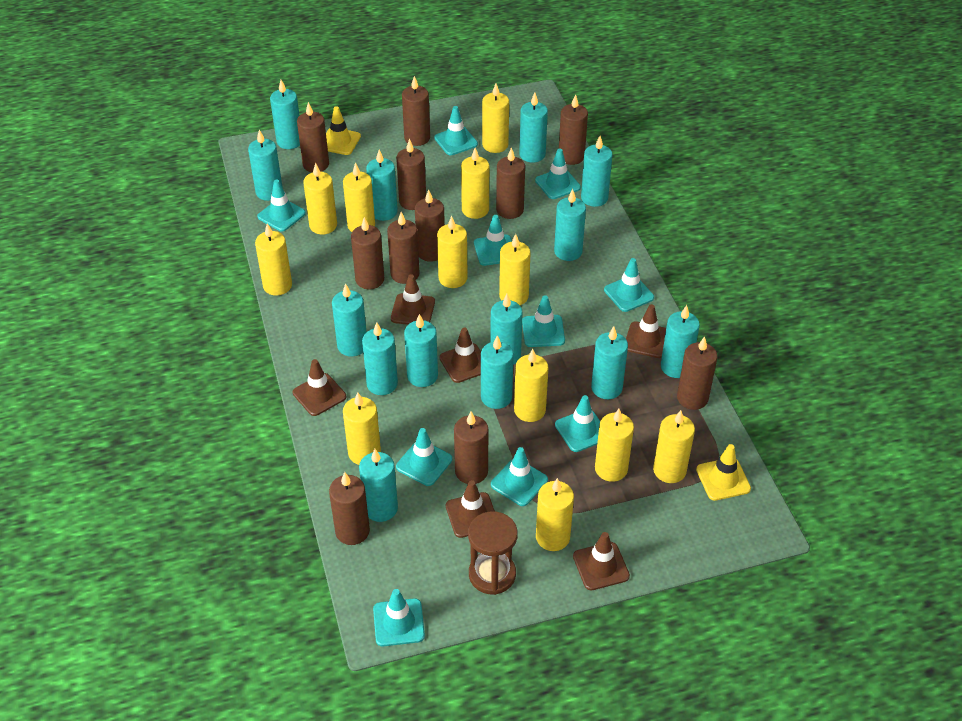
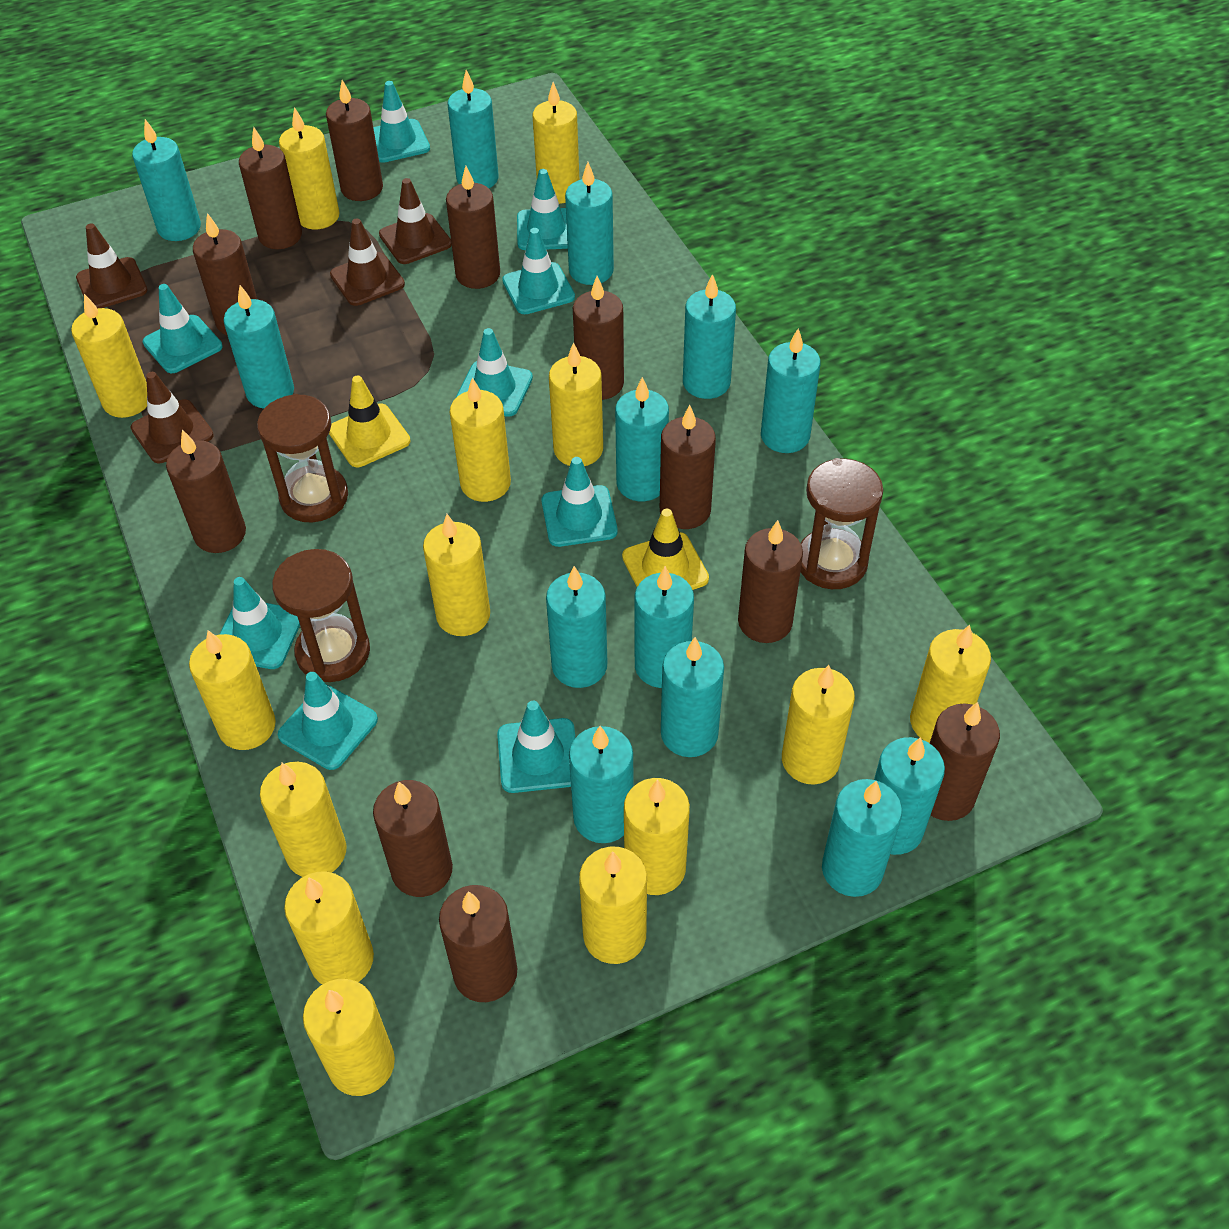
brown hourglass: [468,511,518,595] = 1 -> [257,394,348,522] [272,549,370,682] [800,458,883,589] = 3
brown traffic cone: [293,359,346,416] [391,274,435,325] [440,328,481,383] [446,480,495,538] [573,532,630,590] [626,304,666,358] = 6 -> [76,223,148,308] [130,372,214,463] [330,218,405,306] [379,178,452,264] = 4
turquoise candle: [248,130,283,201] [270,80,300,149] [332,283,367,357] [359,449,398,522] [362,322,398,395] [366,150,398,221] [404,314,438,387] [481,335,514,409] [490,294,523,365] [519,93,548,163] [554,189,586,261] [581,136,613,207] [591,326,628,399] [661,305,700,378] = 14 -> [132,119,201,241] [224,285,294,409] [448,70,499,188] [546,566,607,688] [565,162,614,285] [569,726,633,843] [615,377,669,501] [635,566,694,688] [661,637,724,757] [683,274,736,399] [761,329,821,453] [822,779,902,897] [874,737,945,855] = 13
turquoise traffic cone: [257,179,306,231] [373,589,425,646] [396,428,452,486] [434,106,478,155] [474,215,512,266] [491,447,548,506] [522,296,565,347] [535,149,581,199] [555,395,600,452] [604,258,654,312] = 10 -> [143,284,223,373] [219,577,300,669] [278,672,378,770] [373,81,430,163] [456,328,533,417] [497,701,575,793] [502,228,575,314] [517,169,568,250] [541,457,618,547] = 9
yellow candle: [255,223,292,296] [303,163,337,235] [343,162,375,232] [343,392,381,465] [437,216,468,288] [461,148,489,219] [482,84,509,153] [499,234,531,305] [514,349,548,422] [536,478,574,551] [595,409,634,482] [653,410,695,483] = 12 -> [71,294,147,418] [189,630,276,750] [260,762,347,877] [279,107,340,229] [284,872,374,984] [303,979,395,1096] [423,514,490,636] [450,377,511,502] [532,82,579,204] [549,342,603,466] [579,847,647,964] [624,778,690,895] [782,665,855,785] [910,625,991,743] = 14

